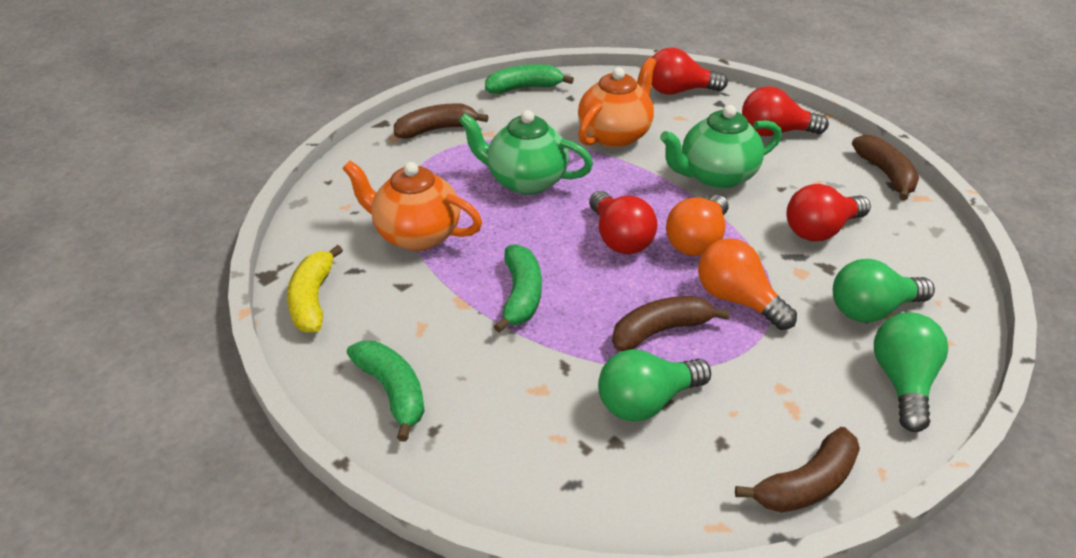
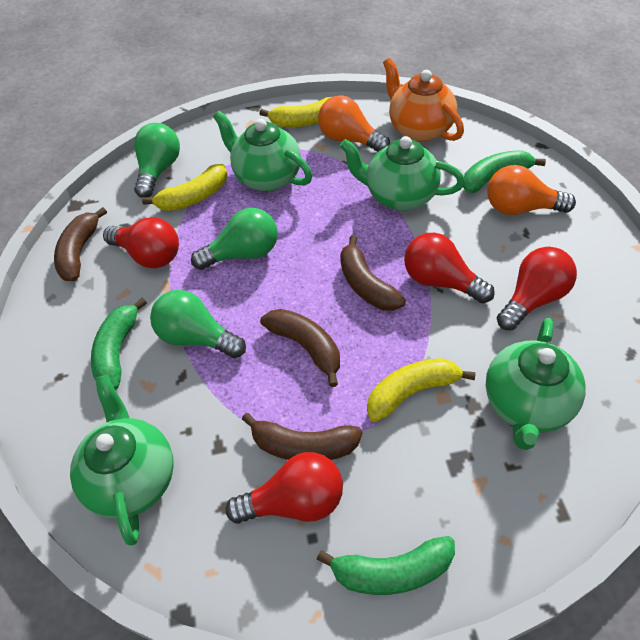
green teapot: [459,110,593,195] [660,105,782,189] = 2 -> [70,375,174,545] [213,111,312,191] [340,136,465,211] [485,318,586,450] = 4
orange teapot: [342,160,482,251] [578,57,656,148] = 2 -> [383,58,464,142] = 1
yellow banana: [287,245,343,333] = 1 -> [142,164,227,211] [259,97,331,127] [367,358,476,422] = 3

